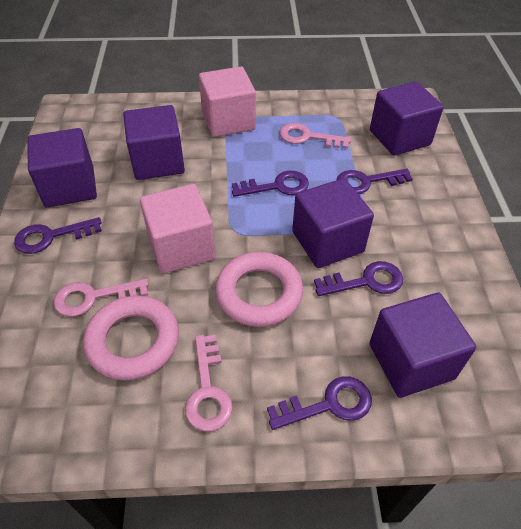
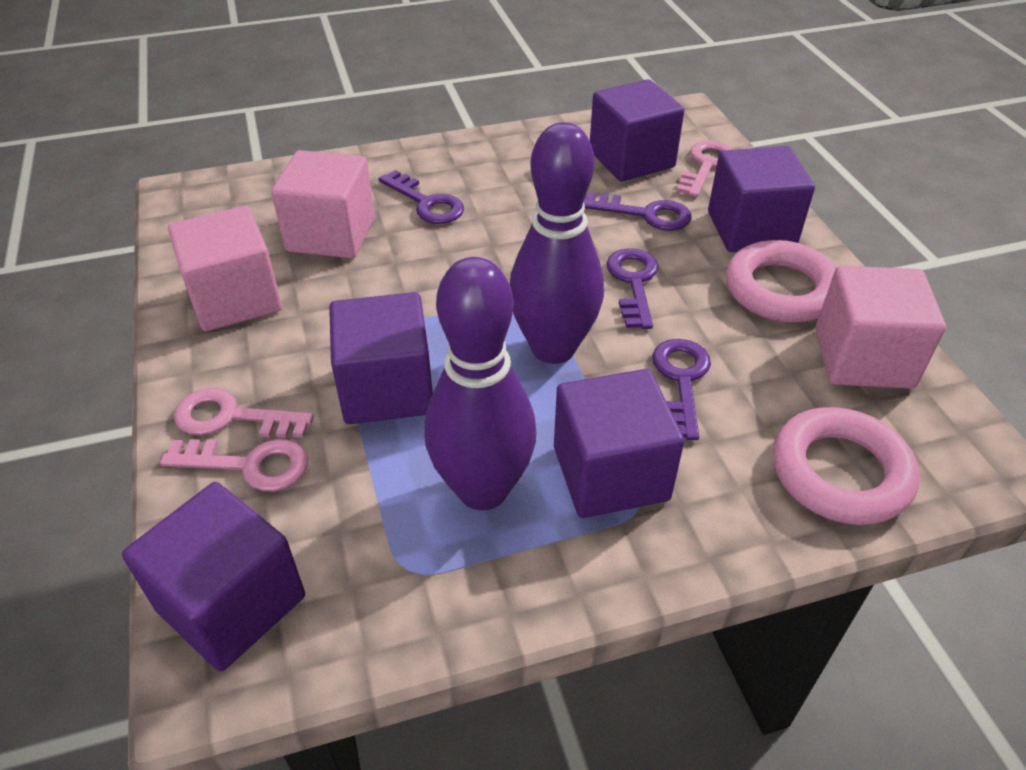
pink cube: [140,184,215,274] [199,66,256,137] = 2 -> [168,206,282,331] [271,150,375,258] [815,266,946,389] = 3
purple bowling pin: none = 0 -> [424,257,536,510] [510,122,604,364] = 2
purple key: [14,217,102,254] [232,171,309,197] [267,377,372,430] [314,261,403,296] [337,169,413,194] = 5 -> [379,170,464,224] [583,192,692,231] [606,248,659,329] [652,339,711,440] = 4

